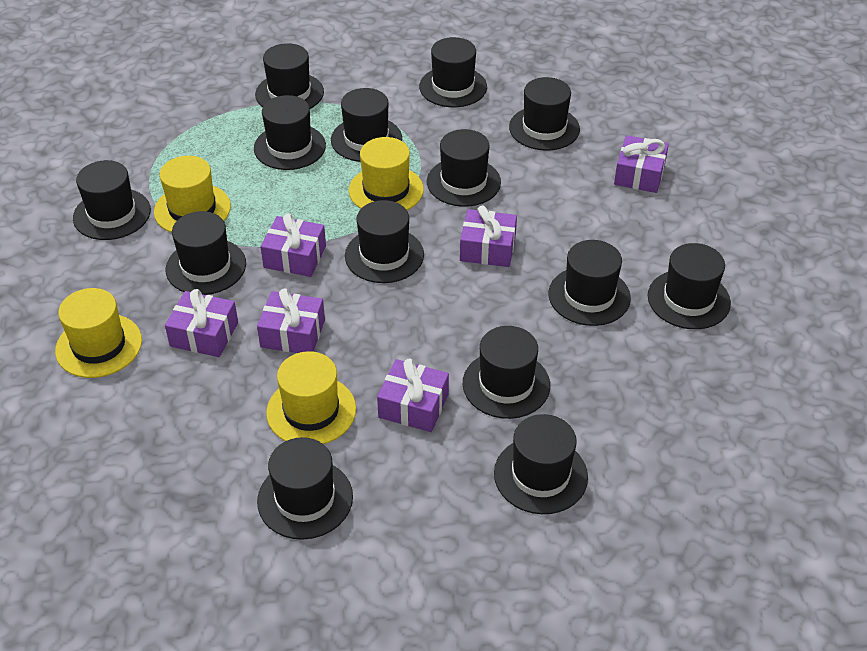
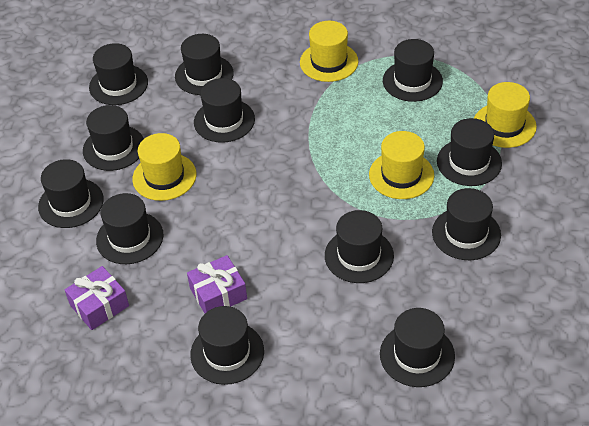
black hat: [73,160,151,240] [166,211,246,295] [254,95,326,170] [255,43,324,109] [257,437,353,540] [331,88,402,162] [345,200,424,283] [419,37,487,107] [427,129,501,207] [463,326,550,419] [494,414,588,514] [509,77,580,151] [549,240,631,326] [648,243,731,329] = 14 -> [38,159,104,228] [83,105,144,171] [89,43,148,105] [96,193,163,264] [175,34,234,95] [190,306,264,385] [194,78,255,143] [325,210,394,283] [380,308,455,387] [383,39,443,102] [432,188,501,260] [437,118,502,186] = 12
purple gift: [165,289,238,357] [257,288,325,353] [260,213,326,277] [377,358,449,432] [460,206,517,267] [614,135,669,193] = 6 -> [65,266,129,330] [187,255,247,313] = 2

